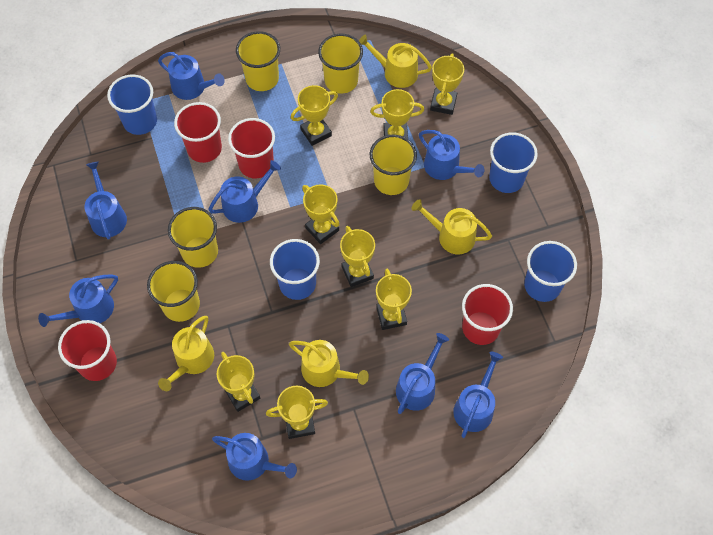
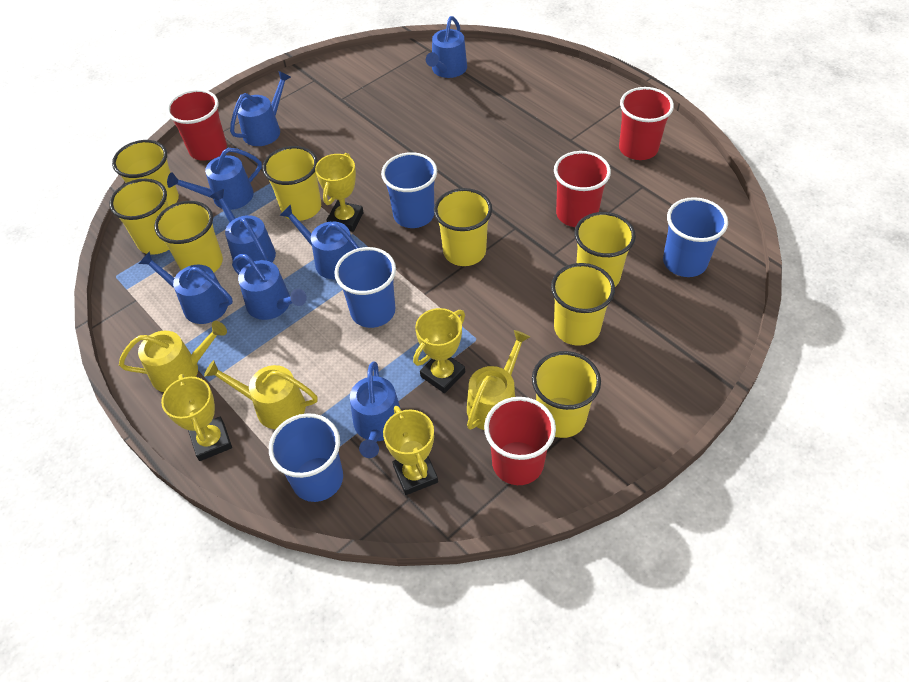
yellow cup: [147,261,200,322] [168,207,218,268] [236,31,280,91] [318,34,363,94] [370,135,417,195] = 5 -> [109,179,169,255] [112,140,179,207] [154,201,223,272] [263,146,321,221] [434,188,492,266] [532,351,601,438] [551,263,615,346] [574,212,636,287] = 8
yellow trophy: [217,352,260,412] [266,386,328,439] [291,85,338,146] [302,184,340,244] [340,226,375,287] [370,89,424,139] [376,269,412,330] [430,53,464,115] = 8 -> [161,374,232,461] [315,153,364,232] [383,406,438,495] [413,308,465,393] = 4
yellow watering can: [158,316,214,391] [289,340,369,387] [359,35,432,88] [411,199,492,254] = 4 -> [119,321,227,392] [204,360,318,429] [467,330,530,430] = 3

